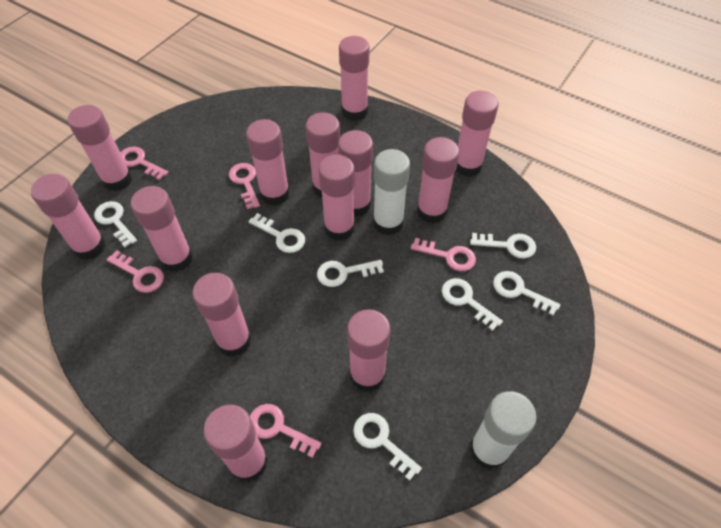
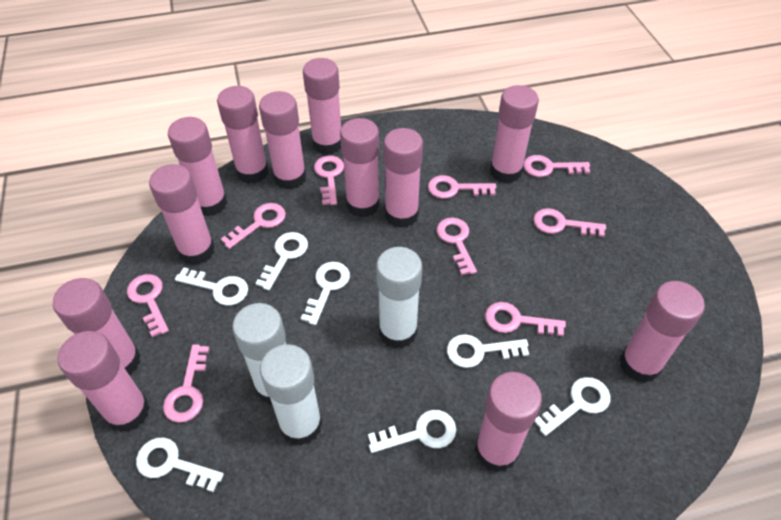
pink glue stick: [31,174,106,260] [68,105,132,191] [131,186,193,272] [192,273,252,357] [203,405,268,482] [246,119,290,206] [306,112,340,197] [318,154,355,241] [338,130,373,217] [339,36,369,121] [347,309,391,392] [417,137,459,224] [456,91,498,177] = 13 -> [53,278,141,375] [57,331,150,432] [149,164,215,265] [168,117,227,216] [217,86,269,184] [259,91,306,190] [303,58,341,155] [340,118,380,217] [383,128,423,228] [475,372,542,473] [490,85,539,183] [620,281,705,383] = 12
pink key: [106,251,164,293] [120,147,169,180] [229,163,260,210] [250,404,322,458] [411,238,476,271] = 5 -> [127,274,169,337] [163,344,210,423] [221,203,286,249] [314,156,344,205] [428,175,496,199] [437,217,477,275] [485,302,566,336] [523,155,590,177] [533,208,606,237] = 9
white glue stick: [373,149,410,236] [470,391,537,470] = 2 -> [232,303,286,404] [260,344,322,446] [376,247,422,349] = 3

